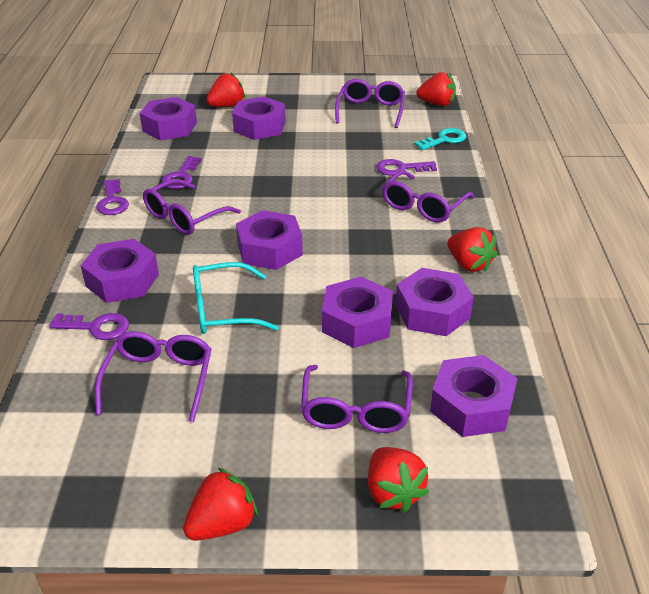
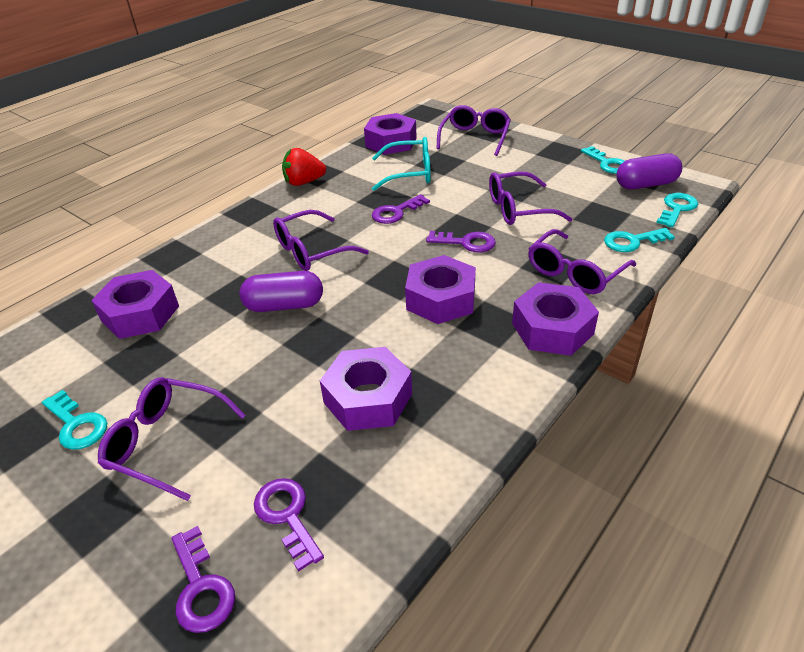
purple capsule: none = 0 -> [239,271,323,312] [616,154,682,189] = 2
purple nut: [81,239,159,303] [140,97,197,140] [232,96,286,140] [236,210,303,270] [322,277,393,348] [395,268,474,336] [430,355,518,437] = 7 -> [91,270,179,339] [320,347,412,431] [364,113,417,155] [405,255,476,324] [512,282,599,356] = 5
red strawberry: [183,468,258,541] [206,73,245,107] [368,447,429,512] [416,72,456,106] [448,227,497,272] = 5 -> [282,148,326,186] = 1
turquoise key: [414,128,466,150] = 1 -> [42,390,107,450] [581,146,625,174] [604,228,675,252] [656,193,698,228] = 4

